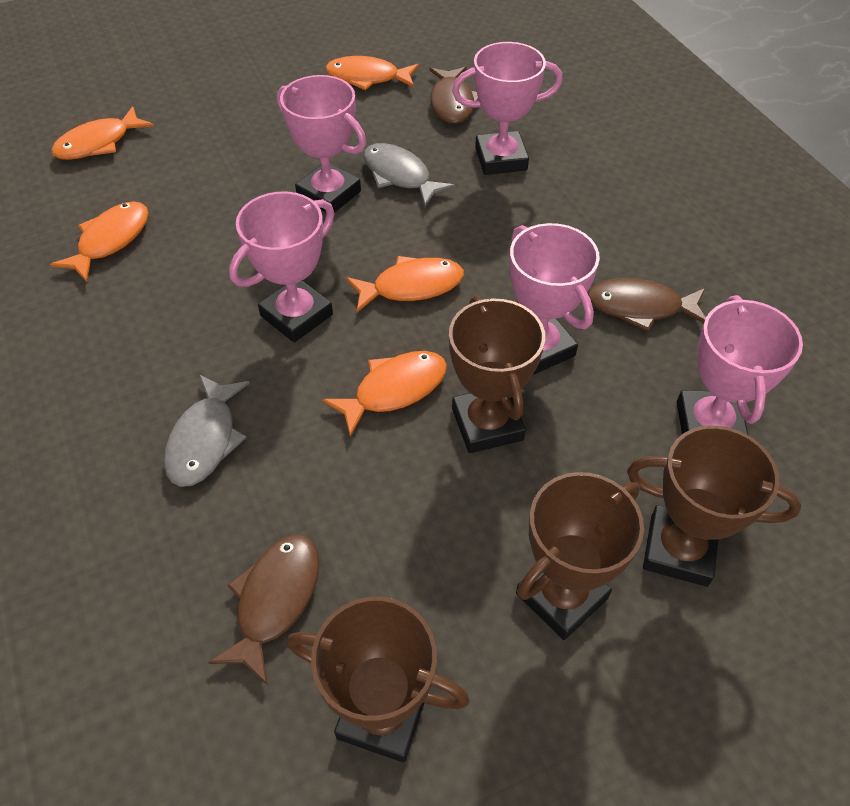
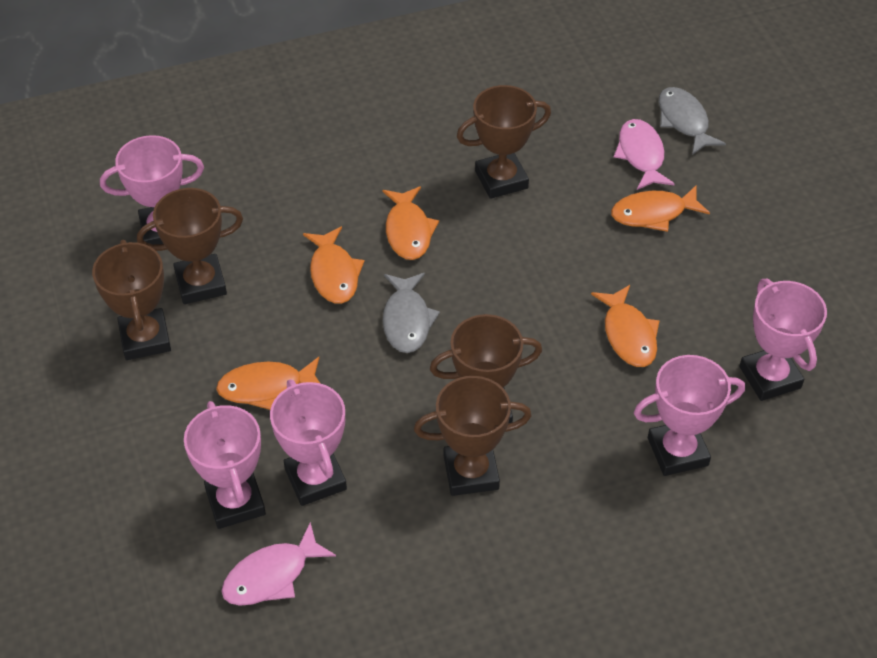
brown fish: [208,534,320,686] [429,67,478,124] [588,278,706,332] = 3 -> none = 0
brown trophy: [287,597,470,762] [449,296,545,453] [516,472,644,640] [627,425,801,587] = 4 -> [92,240,171,360] [137,188,243,304] [414,376,531,496] [430,314,542,424] [457,85,551,199] = 5
pink fish: none = 0 -> [221,522,336,606] [614,119,674,190] = 2

